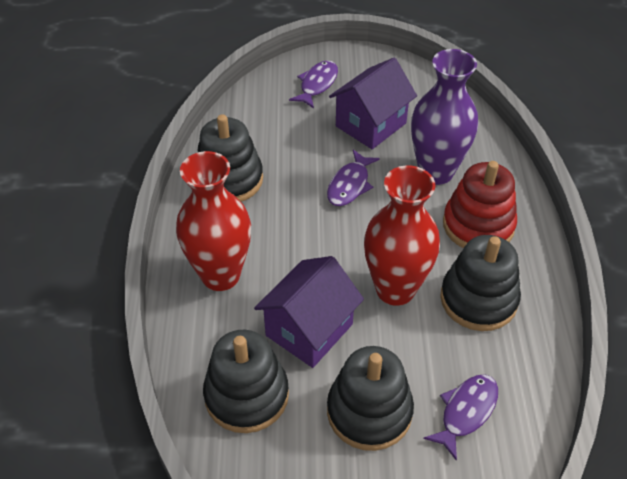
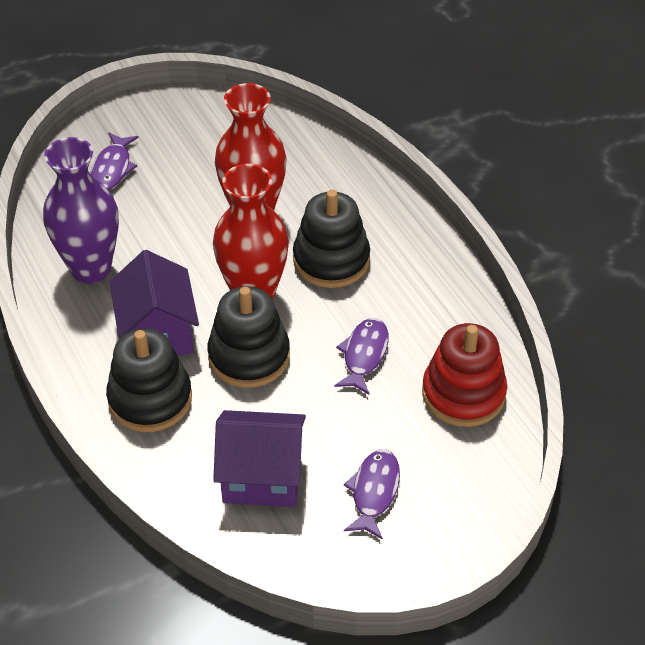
black stacking toy: [197,114,263,202] [203,330,289,433] [327,346,414,451] [440,235,521,331] = 4 -> [106,328,192,432] [207,286,290,388] [293,190,370,288] = 3

